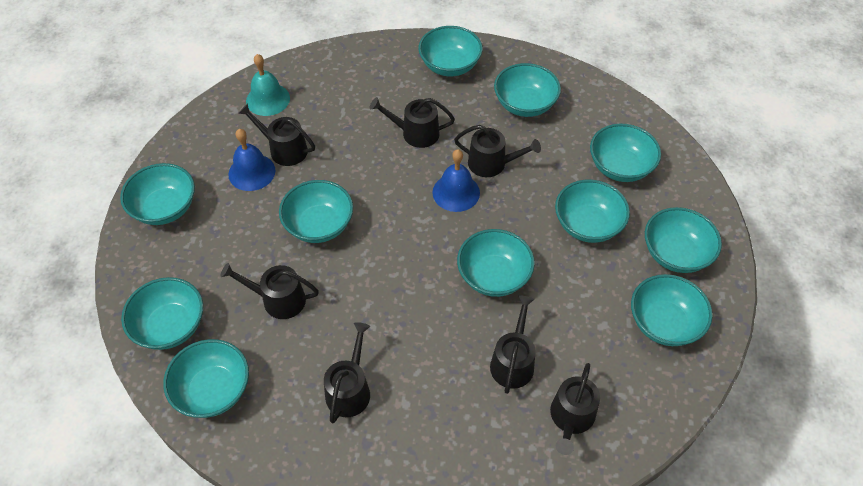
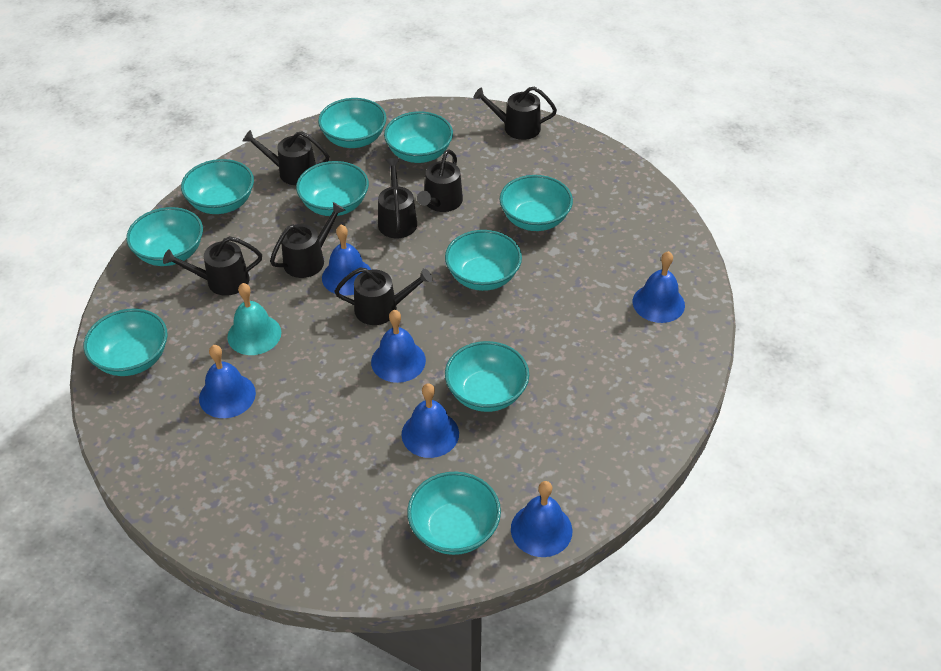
blue bell: [228,129,276,191] [432,149,480,212] = 2 -> [199,345,256,418] [322,225,371,296] [371,310,426,383] [401,383,459,458] [511,481,572,557] [633,251,685,323] = 6
turquoise bowl: [120,163,195,225] [121,277,203,350] [163,339,249,418] [279,180,353,243] [418,26,483,76] [457,229,535,297] [494,63,561,117] [555,180,630,243] [590,124,661,182] [631,274,713,346] [645,207,722,273] = 11 -> [84,309,168,376] [126,207,203,266] [181,159,254,214] [296,161,369,216] [318,98,386,148] [384,112,453,163] [407,472,501,555] [445,230,522,291] [445,341,529,412] [500,175,573,231] = 10

